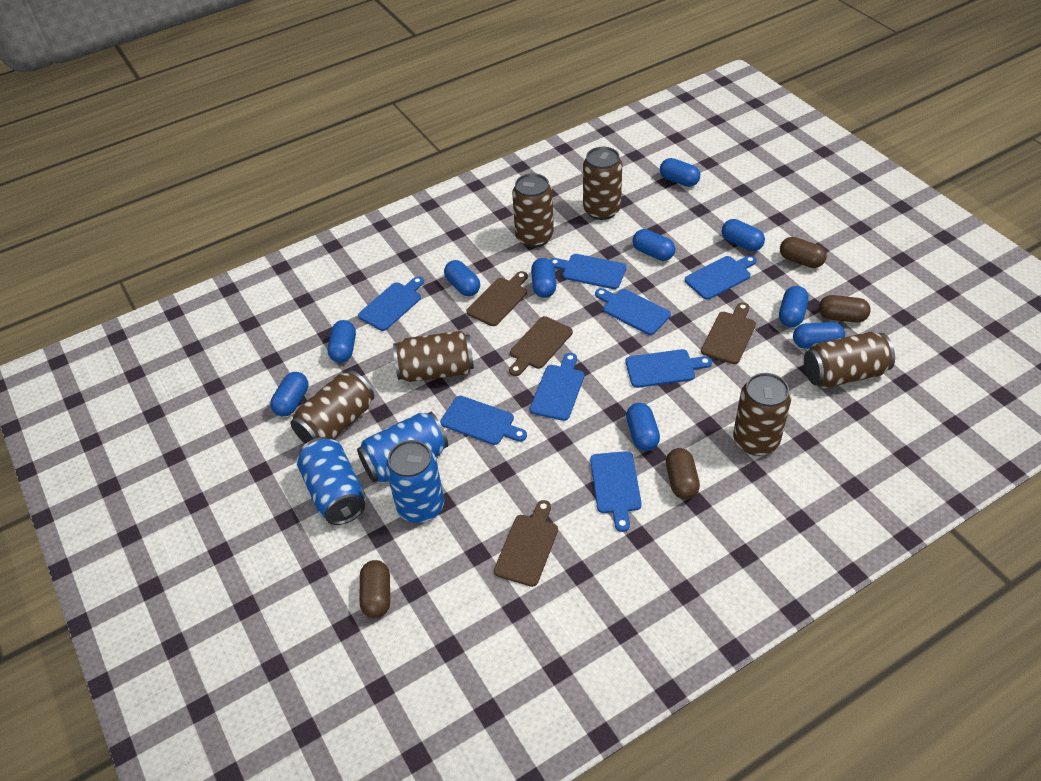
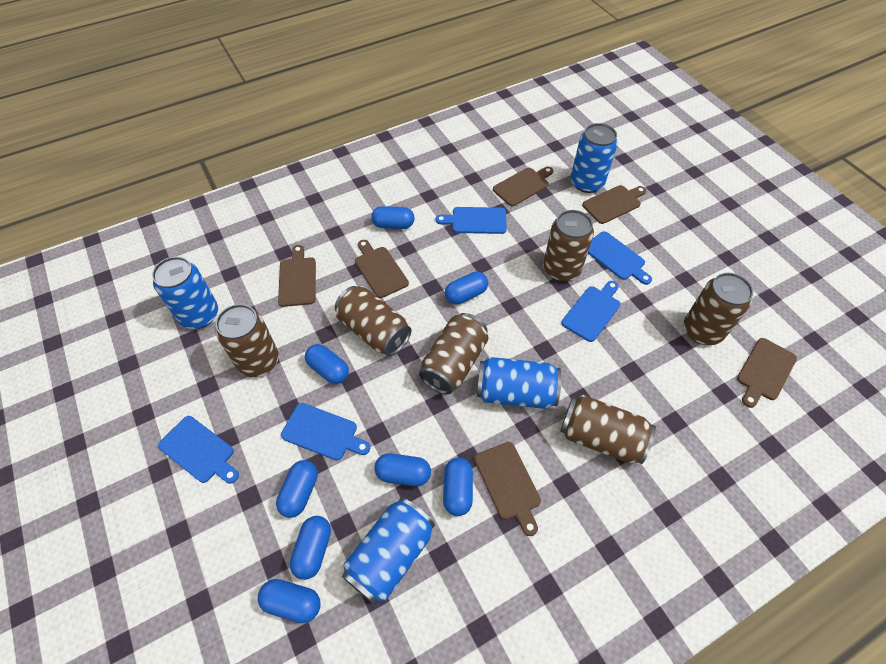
blue can: [297,437,365,525] [357,412,448,483] [386,440,444,523] = 3 -> [152,256,218,329] [342,498,435,605] [477,357,561,409] [571,123,618,193] = 4
blue capsule: [270,372,308,416] [328,320,356,363] [444,260,480,296] [531,258,556,298] [626,403,660,451] [633,229,675,261] [660,158,700,187] [722,219,765,251] [779,286,809,327] [793,322,845,349] = 10 -> [258,579,321,623] [276,460,318,518] [290,516,331,580] [305,344,349,384] [371,206,415,229] [374,453,431,486] [443,458,473,516] [445,272,488,305] = 8
blue cutting board: [358,276,424,331] [440,396,527,445] [530,353,584,421] [550,254,627,289] [590,451,642,532] [595,288,671,335] [626,349,712,388] [685,255,757,300] = 8 -> [158,416,239,484] [281,403,370,460] [436,207,507,234] [561,281,621,342] [588,231,652,285] = 5
brown capsule: [360,560,390,618] [666,448,700,499] [780,237,827,268] [819,295,871,323] = 4 -> none = 0
brown cutting board: [466,271,528,326] [494,500,558,587] [509,316,573,376] [701,302,756,364] = 4 -> [278,245,316,307] [355,240,409,298] [474,442,541,536] [493,167,553,206] [582,185,646,224] [737,338,797,408] = 6

